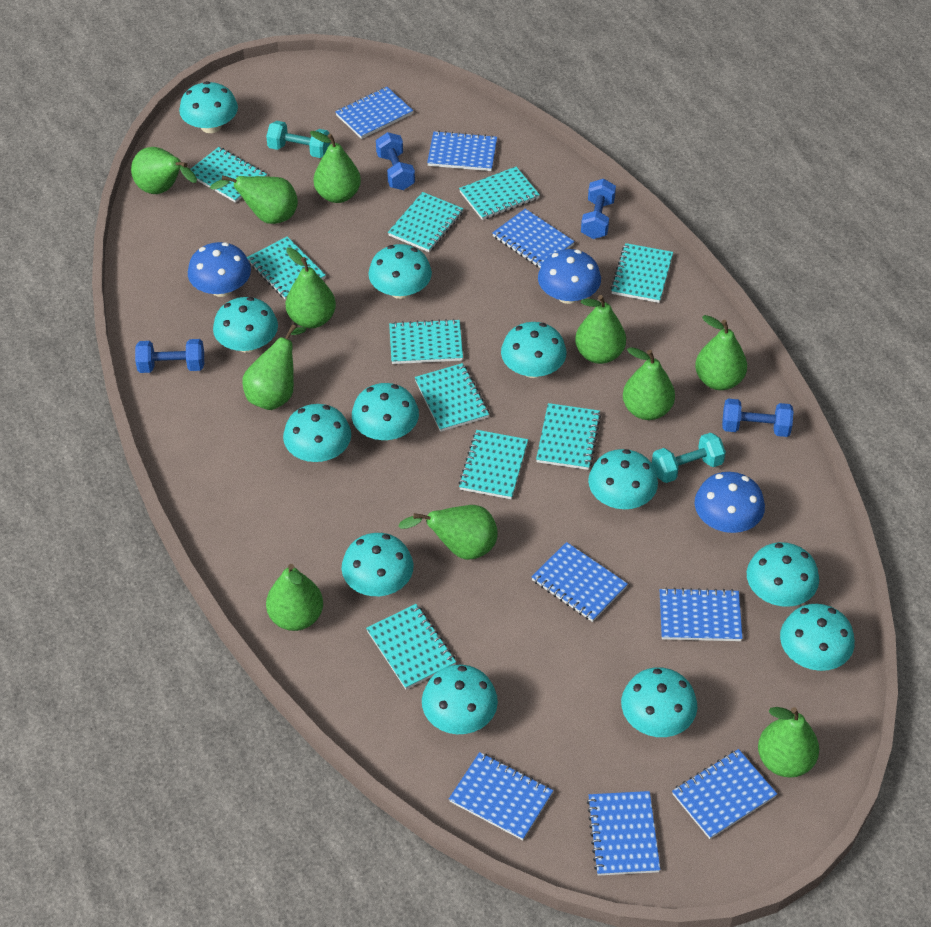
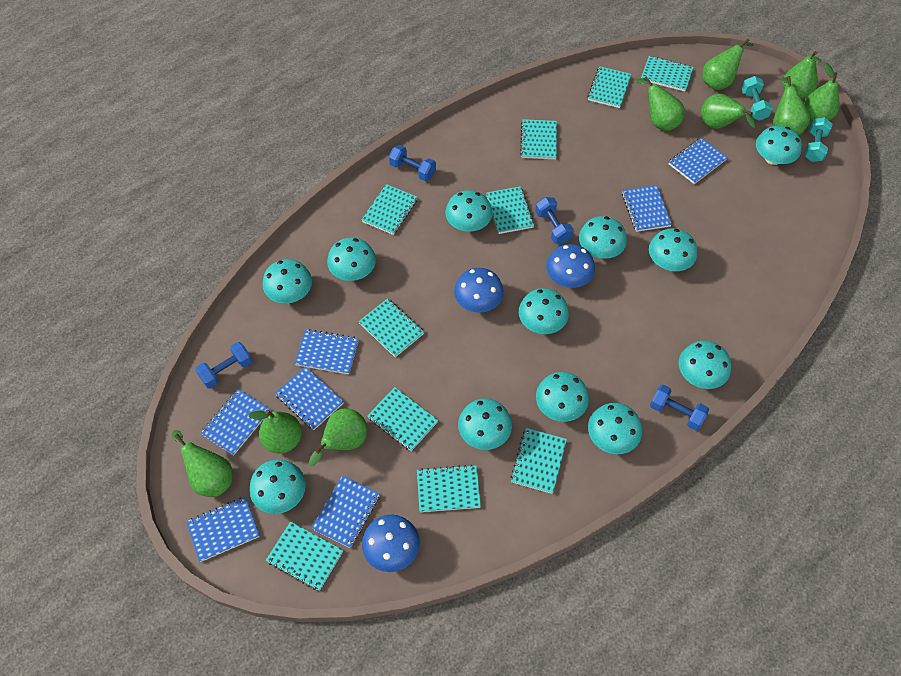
blue notebook: [335,87,413,139] [427,131,497,171] [449,752,553,840] [492,209,575,268] [531,542,628,622] [587,791,660,876] [660,587,743,641] [672,749,777,839] = 8 -> [186,497,260,562] [201,389,270,455] [275,367,344,430] [294,329,359,374] [311,475,380,548] [622,185,672,232] [669,138,728,184] = 7
green pear: [131,147,197,194] [210,175,298,224] [242,324,306,410] [266,564,323,631] [286,247,336,328] [310,131,361,203] [398,505,498,560] [575,295,626,364] [623,347,675,420] [695,315,747,390] [758,707,819,778] = 11 -> [172,430,232,497] [248,410,302,454] [309,408,367,466] [636,77,685,131] [701,94,756,129] [702,38,753,90] [773,76,810,135] [783,51,821,99] [804,63,840,121] = 9

